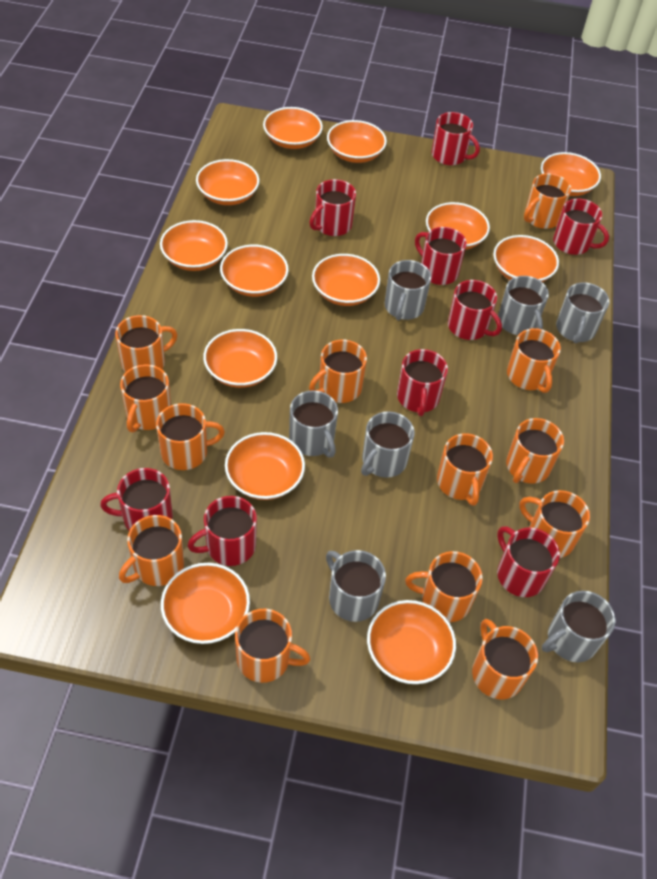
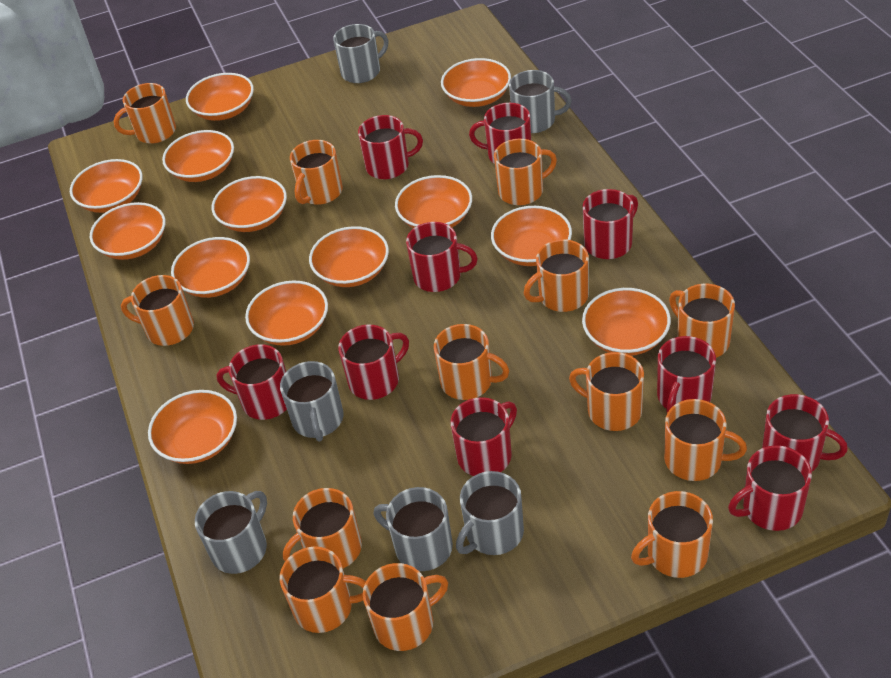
grey mug: [289,390,338,458] [326,550,386,622] [361,411,415,478] [385,260,431,320] [498,276,549,335] [542,591,616,662] [556,283,609,343] = 7 -> [195,491,267,574] [280,361,343,442] [333,24,389,83] [374,487,453,571] [456,471,524,555] [509,70,572,133] = 6
red mug: [100,468,173,531] [188,496,257,566] [309,179,356,236] [397,349,448,416] [415,227,467,285] [432,112,480,165] [448,280,502,340] [497,526,560,597] [553,198,609,255] = 9 -> [216,344,287,420] [338,325,409,400] [358,115,423,179] [406,222,478,292] [451,397,517,476] [469,103,531,164] [583,189,638,259] [657,336,716,413] [728,445,812,531] [762,394,848,471] = 10

